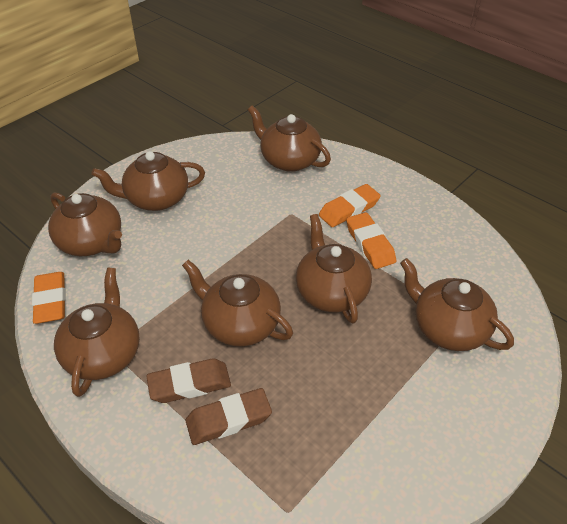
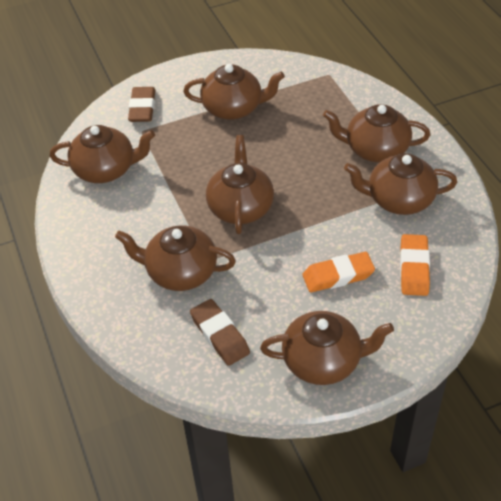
orange eraser: [32,272,66,324] [319,184,381,227] [346,212,396,269] = 3 -> [302,252,375,292] [400,234,430,296] = 2

